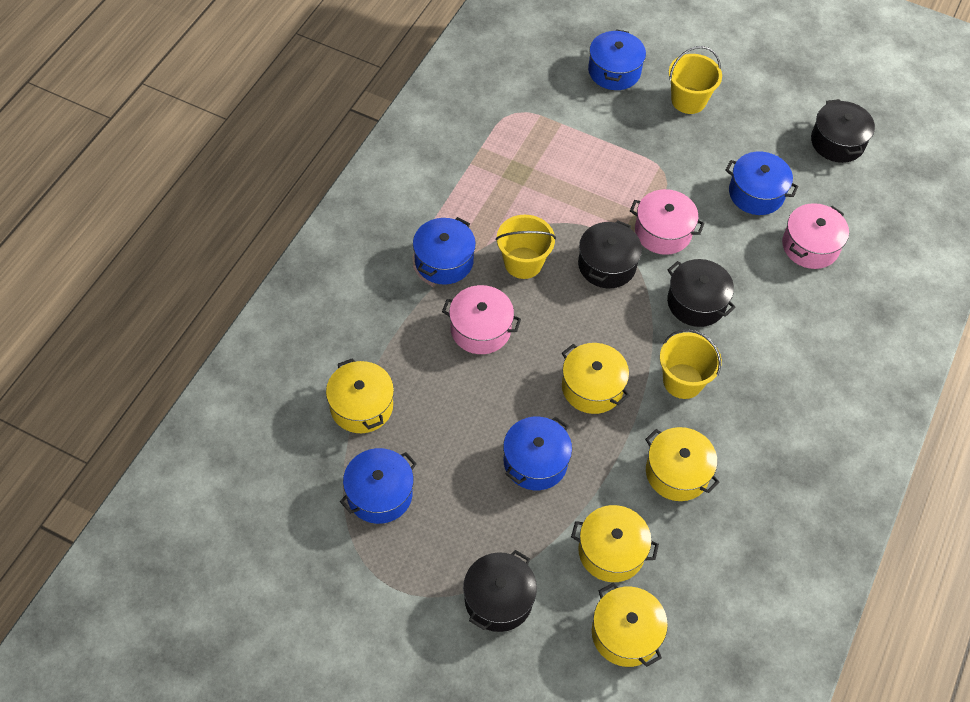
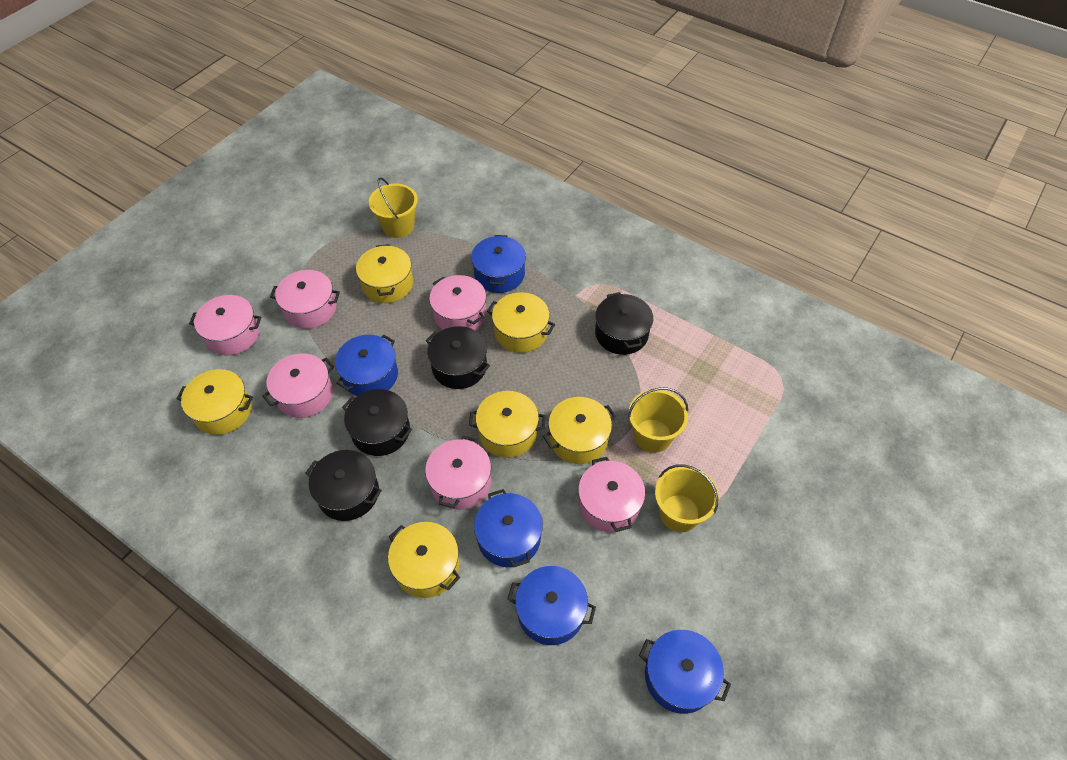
pink pot: [442,285,521,354] [630,189,705,255] [782,203,849,269] = 3 -> [189,295,261,355] [262,353,334,418] [270,270,340,329] [425,436,491,510] [429,275,486,330] [578,457,645,533] = 6
yellow pot: [326,358,394,433] [562,343,630,414] [571,505,659,582] [592,583,668,667] [645,427,719,501] = 5 -> [176,369,253,435] [356,244,413,303] [388,522,460,598] [469,391,546,458] [487,292,555,353] [543,397,616,464] = 6

